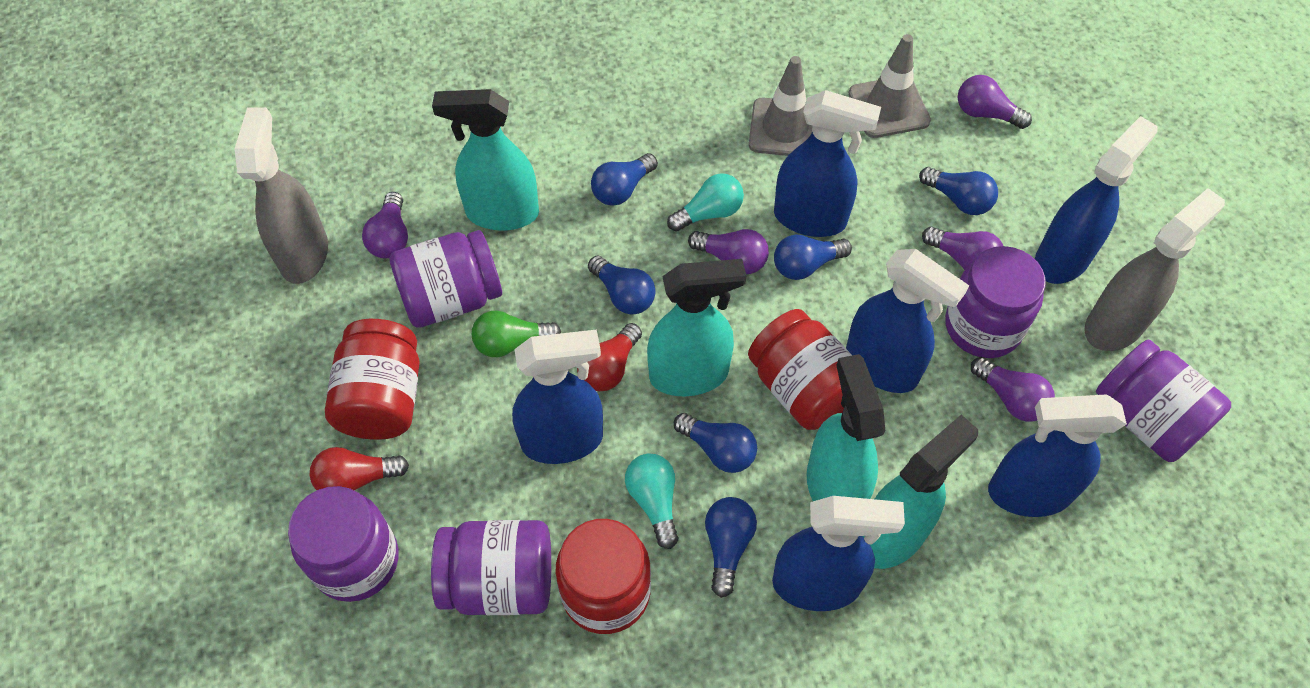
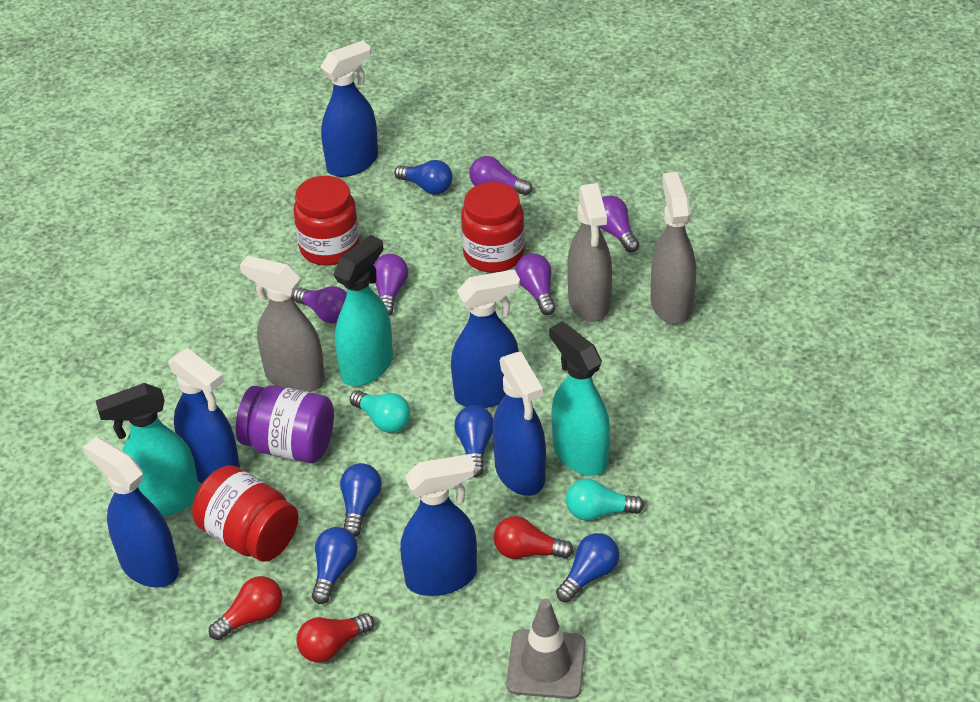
blue light bulb: [588,255,656,314] [591,153,658,206] [674,413,757,473] [705,497,757,598] [774,234,852,280] [919,167,998,215] = 6 -> [312,527,358,604] [340,463,382,537] [394,160,453,195] [454,405,493,477] [556,533,619,602] = 5
green light bulb: [472,311,561,357] = 1 -> none = 0
grey spray bottle: [235,107,328,284] [1084,188,1225,351] = 2 -> [240,256,325,392] [567,183,612,322] [651,172,696,324] = 3
grey traffic cone: [749,56,812,156] [849,34,931,138] = 2 -> [506,599,586,699] = 1
purple jar: [288,486,399,602] [390,230,502,328] [431,520,551,615] [945,246,1045,358] [1096,340,1231,462] = 5 -> [236,385,334,463] = 1
red light bulb: [310,447,409,490] [577,323,642,391] = 2 -> [209,576,282,640] [296,613,375,662] [494,516,574,559] = 3
turquoise spray bottle: [432,89,539,231] [647,259,746,396] [807,354,885,501] [862,415,978,569] = 4 -> [96,383,199,517] [333,235,393,386] [549,322,610,476] = 3

